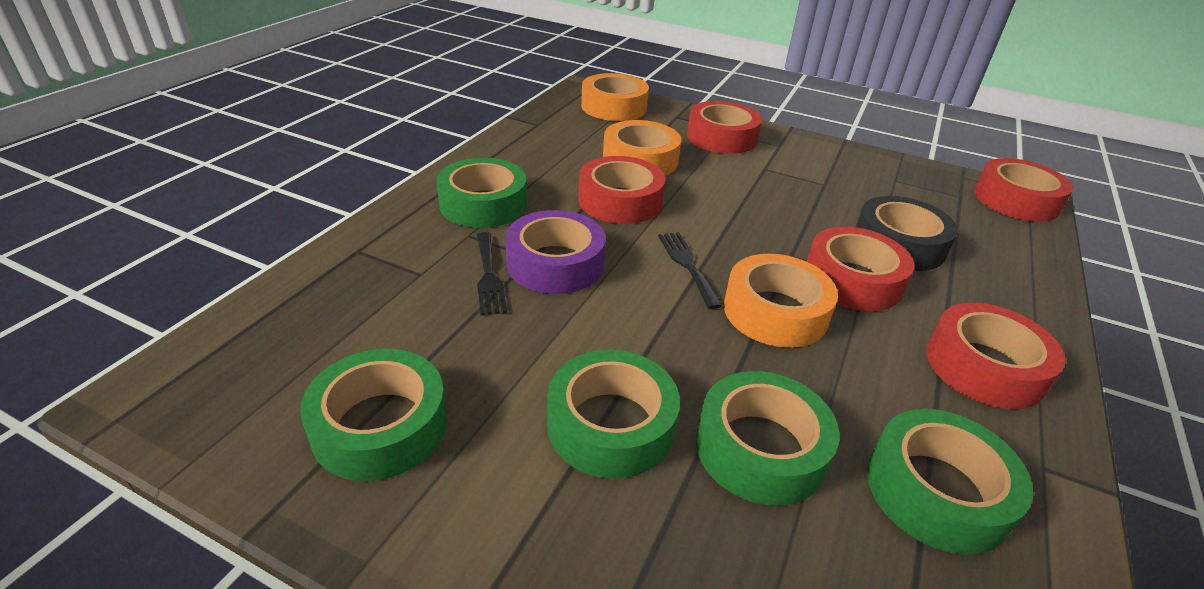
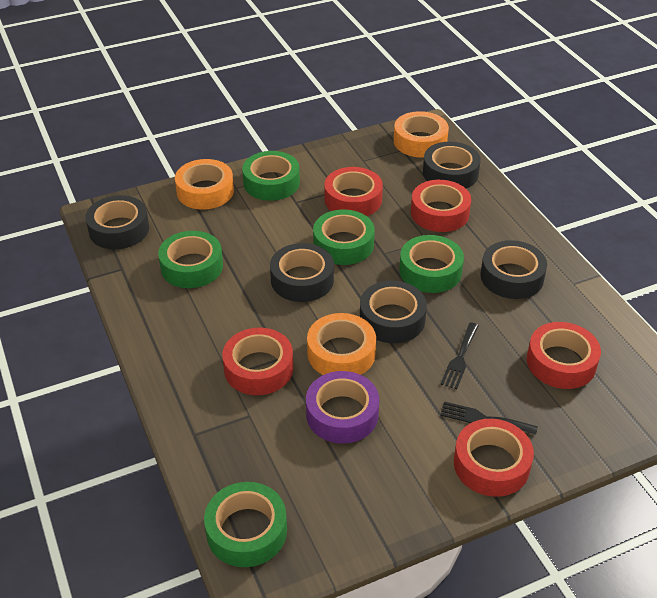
black tape: [856,196,958,271] = 1 -> [85,195,149,249] [270,243,334,302] [360,281,427,343] [423,142,481,188] [481,240,547,299] = 5

